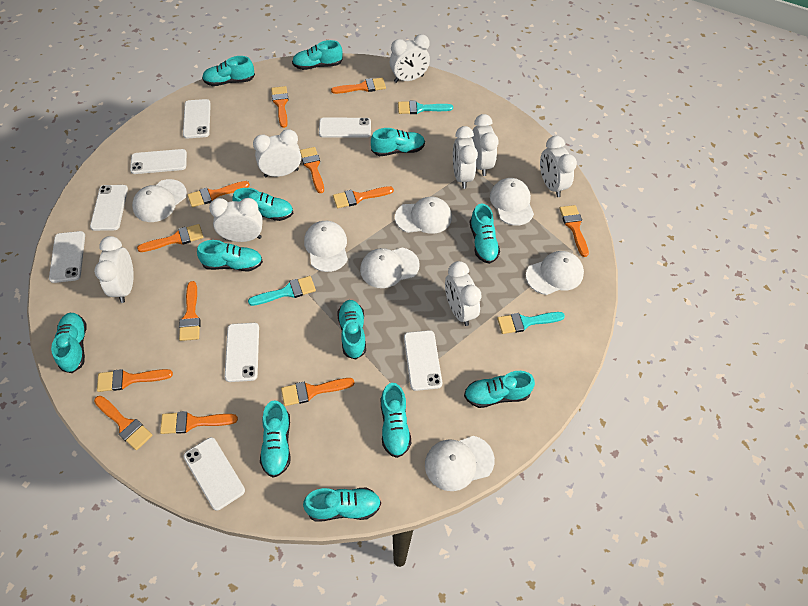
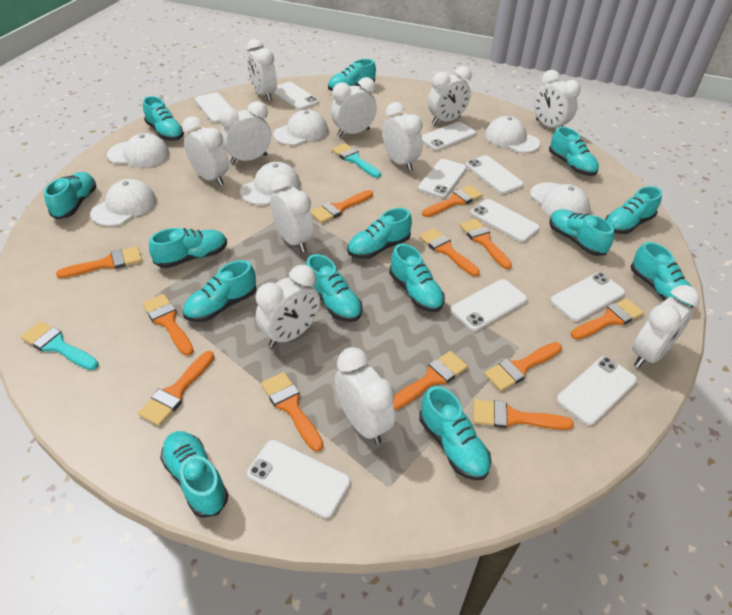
turquoise brush: [248,276,316,306] [398,101,453,114] [497,312,565,334] = 3 -> [21,321,99,370] [332,143,381,178] = 2
turquoise shoe: [51,313,87,373] [197,240,263,271] [202,56,255,86] [233,188,293,221] [260,400,291,478] [292,40,343,70] [303,488,381,522] [337,300,366,360] [371,128,425,156] [381,383,411,458] [464,371,535,408] [470,204,500,264] = 12 -> [44,172,96,219] [143,96,184,141] [149,228,227,268] [160,431,228,518] [183,260,257,322] [306,254,363,322] [328,59,376,91] [347,208,412,259] [389,244,445,312] [419,386,491,480] [549,127,599,176] [549,209,614,256] [605,186,662,234] [631,242,694,308] = 14
white cap: [132,179,187,222] [304,221,348,272] [360,248,420,288] [395,197,452,234] [425,436,495,491] [490,178,534,226] [526,251,584,295] = 7 -> [91,179,157,226] [107,133,170,167] [240,162,300,205] [273,110,328,145] [485,116,540,153] [530,182,590,216] = 6
white clock: [94,236,134,303] [209,198,263,242] [253,129,301,177] [390,34,430,83] [445,261,482,326] [453,126,478,189] [471,114,499,176] [540,136,577,197] = 8 -> [182,116,229,186] [219,101,271,164] [246,39,277,101] [256,265,320,347] [270,174,314,252] [331,77,377,137] [335,347,395,444] [383,102,423,171] [428,66,472,125] [534,70,581,128] [632,285,700,368] = 11
white phone: [49,231,85,283] [90,185,128,231] [130,149,187,174] [183,99,211,138] [184,437,245,511] [225,323,259,382] [319,118,371,138] [404,330,442,391] = 8 -> [195,92,232,123] [247,440,351,518] [273,82,319,110] [418,159,467,198] [422,122,476,151] [451,279,527,331] [466,155,524,194] [470,199,540,242] [550,272,625,322] [556,356,637,426] = 10

